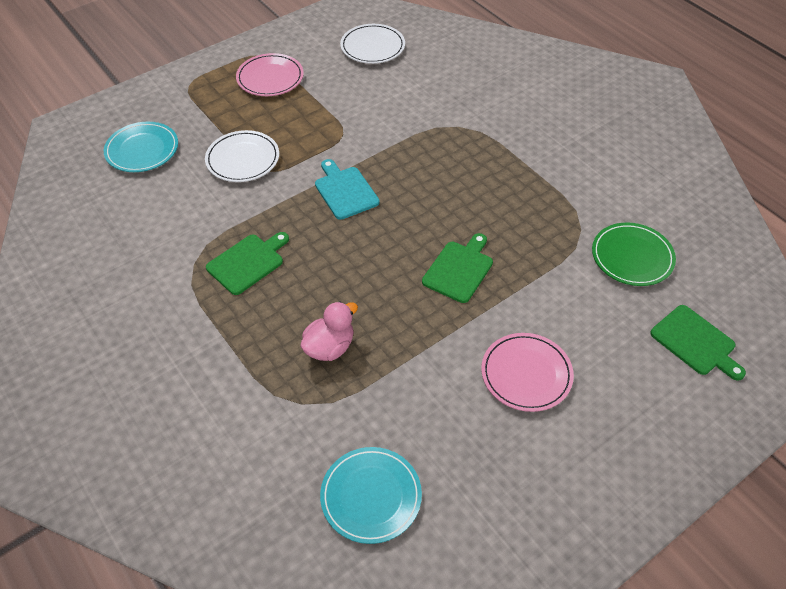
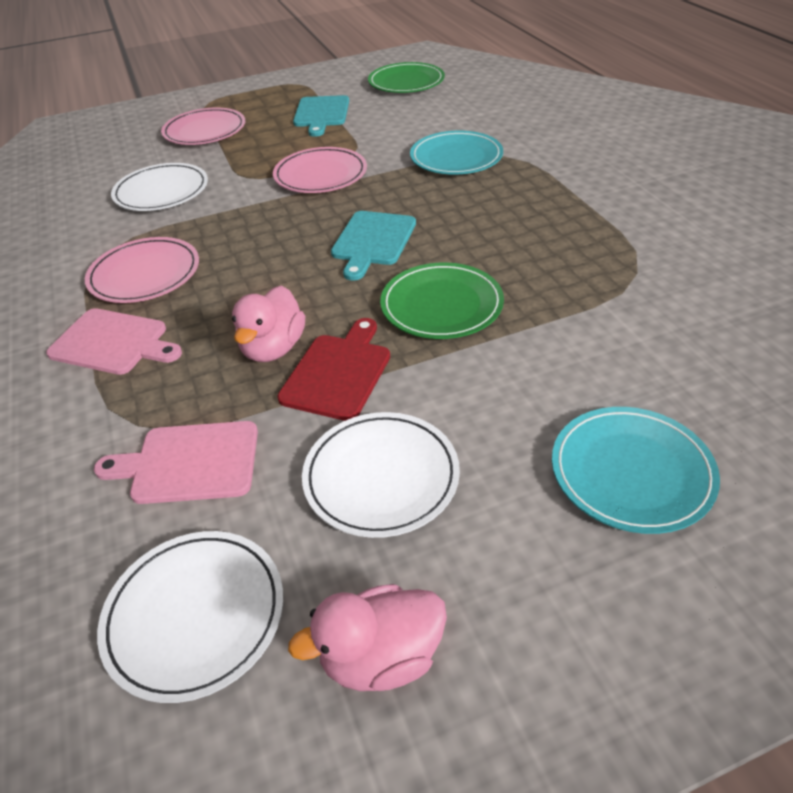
green cutting board: [206,232,289,295] [422,233,493,303] [650,305,746,381] = 3 -> none = 0
green plate: [592,223,676,286] = 1 -> [368,62,445,93] [380,262,504,339] = 2
pink cutting board: none = 0 -> [46,308,182,375] [94,421,258,504] = 2
pink duck: [300,301,358,361] = 1 -> [232,286,305,362] [288,584,447,691] = 2
pink plate: [236,53,304,96] [481,333,574,412] = 2 -> [85,237,199,303] [161,108,245,145] [273,147,367,193] = 3
red cutting board: none = 0 -> [278,318,390,421] = 1
turquoise cutting board: [315,159,380,220] = 1 -> [293,95,349,137] [331,211,416,281] = 2
white plate: [205,130,279,182] [340,24,405,64] = 2 -> [97,531,283,703] [111,163,208,211] [302,412,460,538] = 3

